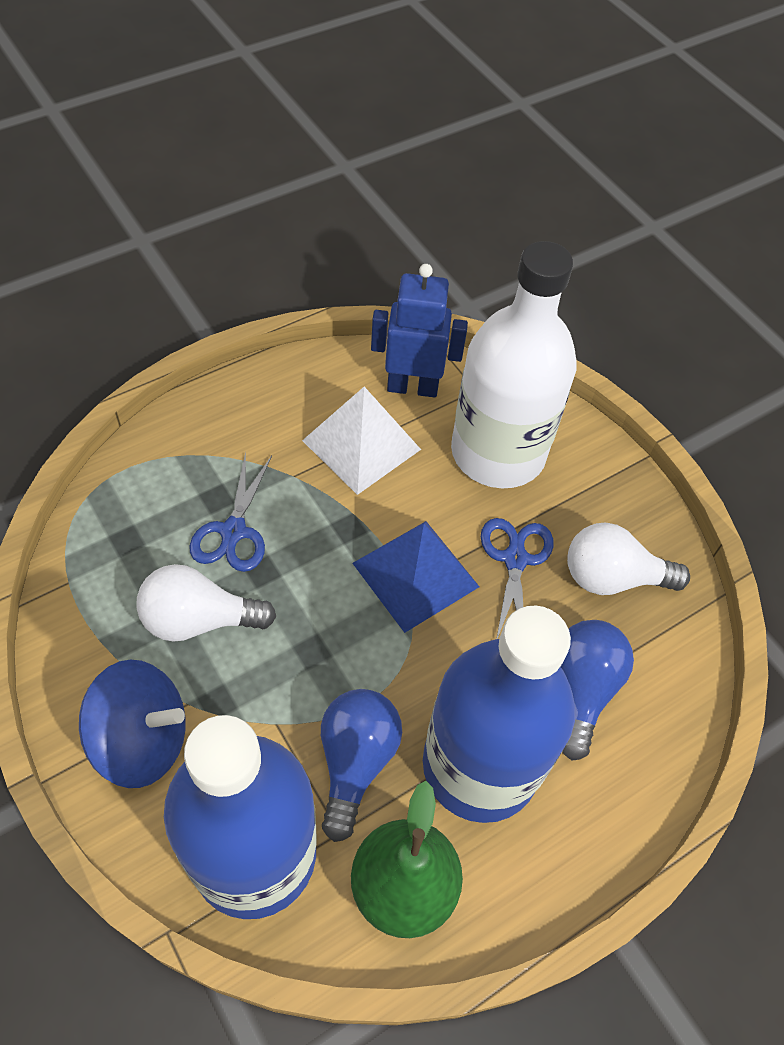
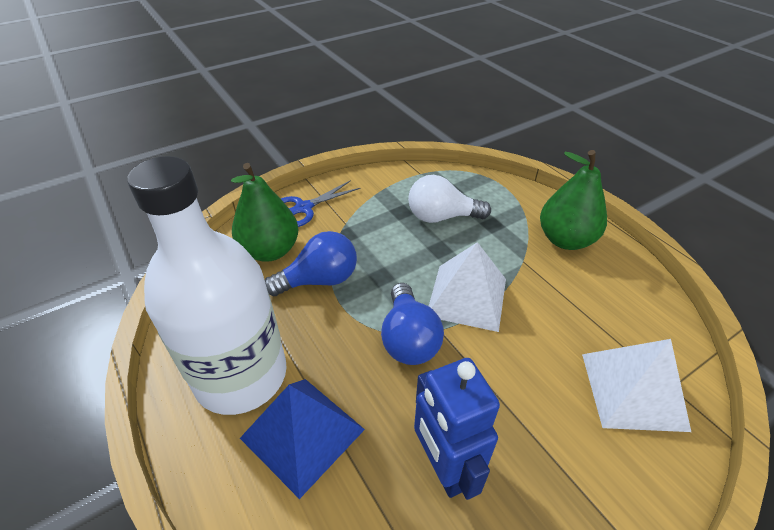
blue bottle: [164,715,316,919] [423,605,575,823] = 2 -> none = 0
blue scissors: [189,452,272,572] [481,518,554,639] = 2 -> [281,180,360,227] = 1
blue spinning top: [79,660,186,788] = 1 -> none = 0
green pear: [351,781,463,938] = 1 -> [231,163,299,262] [540,150,607,250] = 2
white light bulb: [136,564,276,642] [567,523,690,595] = 2 -> [408,175,491,223] = 1
white pyramid: [302,387,421,495] = 1 -> [429,242,506,332] [582,339,691,432] = 2

